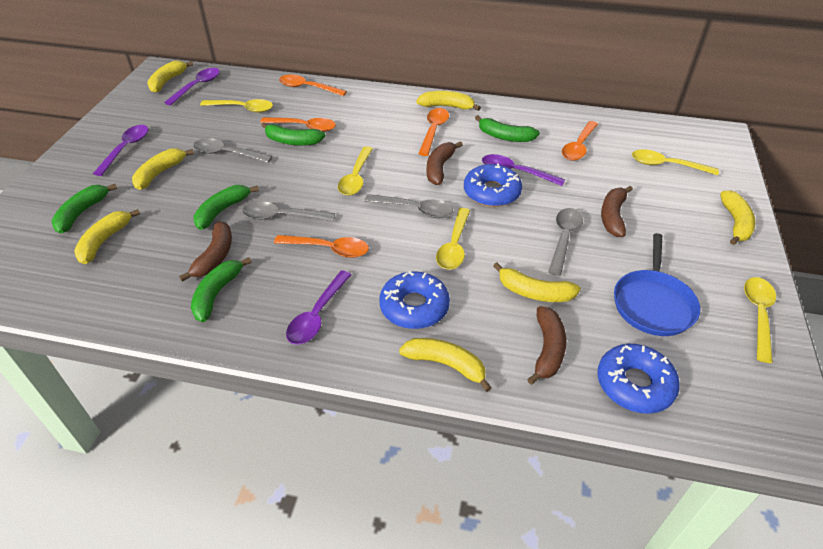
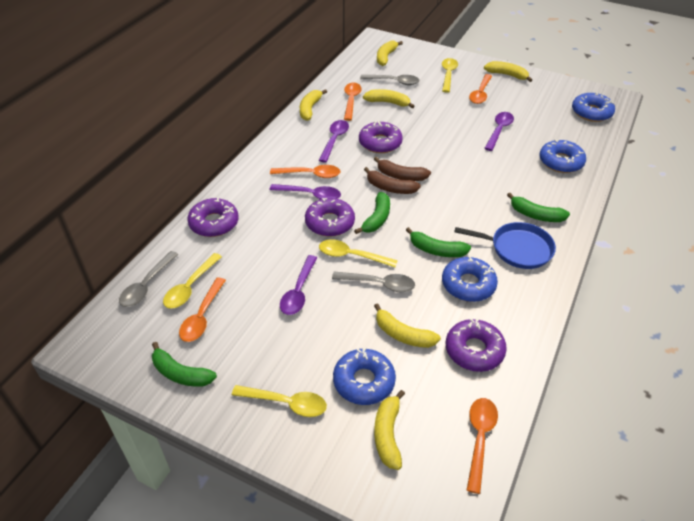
blue donut: [379,271,450,329] [464,163,522,207] [597,344,680,414] = 3 -> [333,348,396,405] [442,257,498,302] [540,139,586,173] [572,92,615,122] = 4
brown banana: [179,221,232,282] [427,141,463,185] [527,306,566,385] [601,186,633,237] = 4 -> [364,167,421,194] [374,157,431,181] = 2
green banana: [52,184,117,234] [191,257,252,322] [194,185,259,230] [261,122,326,146] [475,115,540,142] = 5 -> [152,342,217,387] [354,192,390,234] [406,227,471,257] [507,193,570,222] = 4
grey spoon: [193,138,272,163] [242,202,335,221] [364,194,453,218] [548,208,583,276] = 4 -> [119,251,179,307] [332,272,415,292] [360,75,420,85] = 3
purple donut: none = 0 -> [187,198,239,237] [305,198,355,237] [359,120,403,153] [446,319,507,372] = 4
yellow banana: [74,209,140,264] [132,149,194,190] [147,61,193,93] [399,338,492,392] [416,91,481,111] [493,263,581,302] [720,190,756,245] = 7 -> [300,89,327,121] [363,89,415,109] [374,303,441,348] [374,390,405,470] [377,41,403,66] [484,61,532,82] = 6
yellow spoon: [200,99,273,113] [338,146,373,196] [436,208,470,270] [632,149,719,175] [744,277,776,363] = 5 -> [163,253,222,309] [232,385,327,417] [319,239,398,267] [442,58,458,93] = 4

